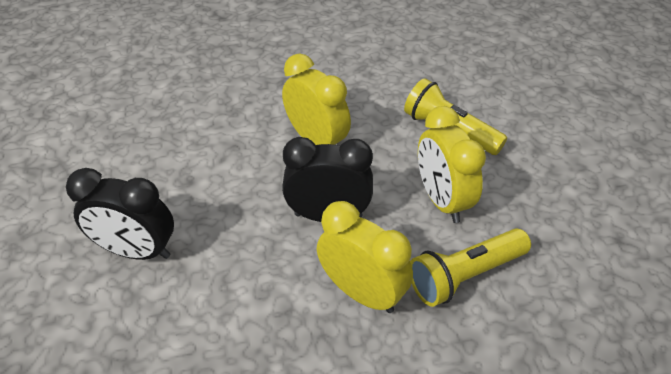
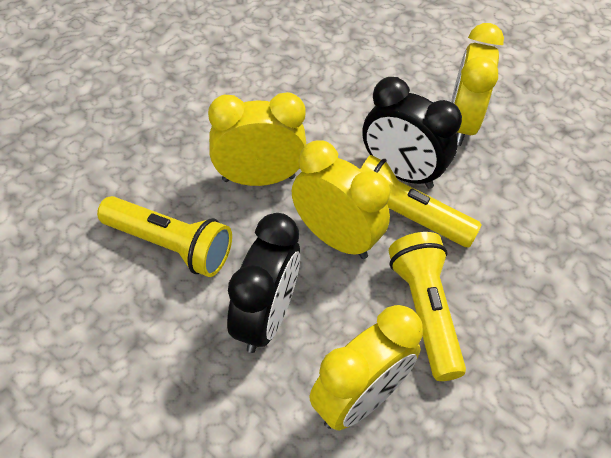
yellow clock: [282,54,351,145] [317,201,413,313] [418,106,486,223] = 3 -> [208,92,307,186] [292,140,390,259] [309,305,423,430] [451,23,504,146] = 4
yellow flashlight: [404,78,507,155] [410,228,531,307] = 2 -> [97,196,232,277] [360,155,482,247] [389,232,466,381] = 3

